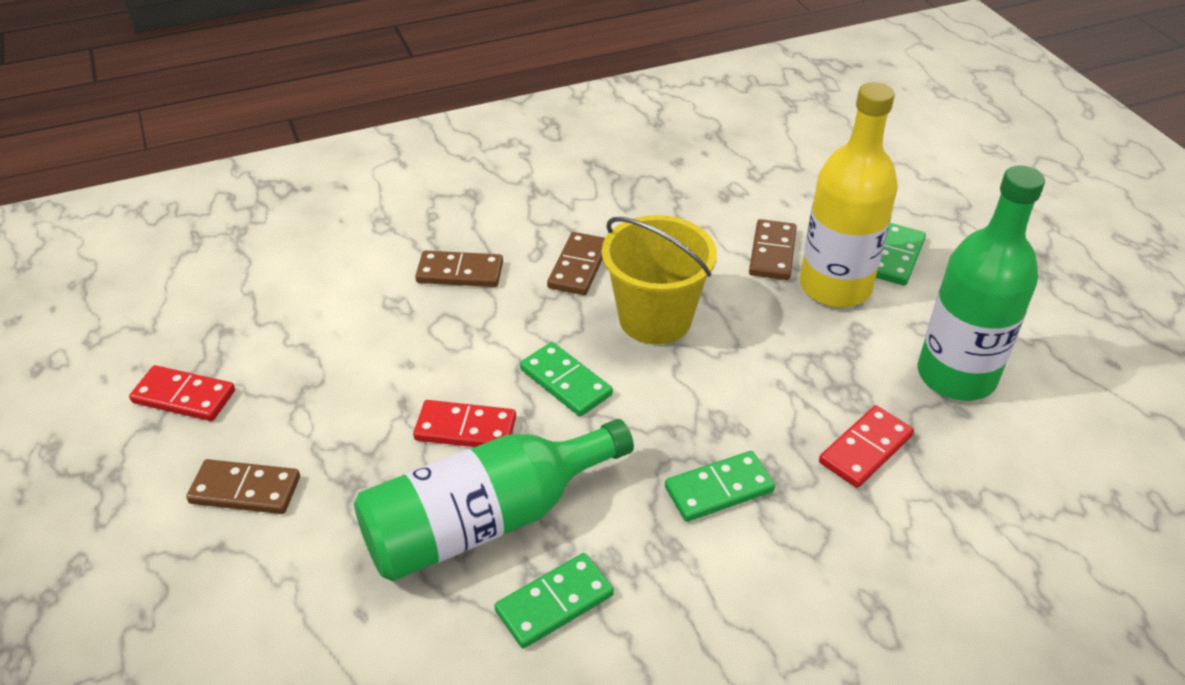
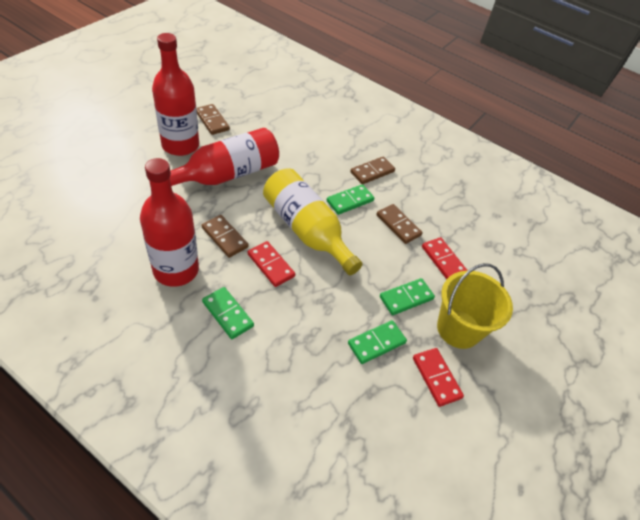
green bottle: [354,419,634,581] [918,165,1045,401] = 2 -> none = 0
red bottle: none = 0 -> [140,158,199,287] [152,33,199,156] [170,128,279,186] = 3

